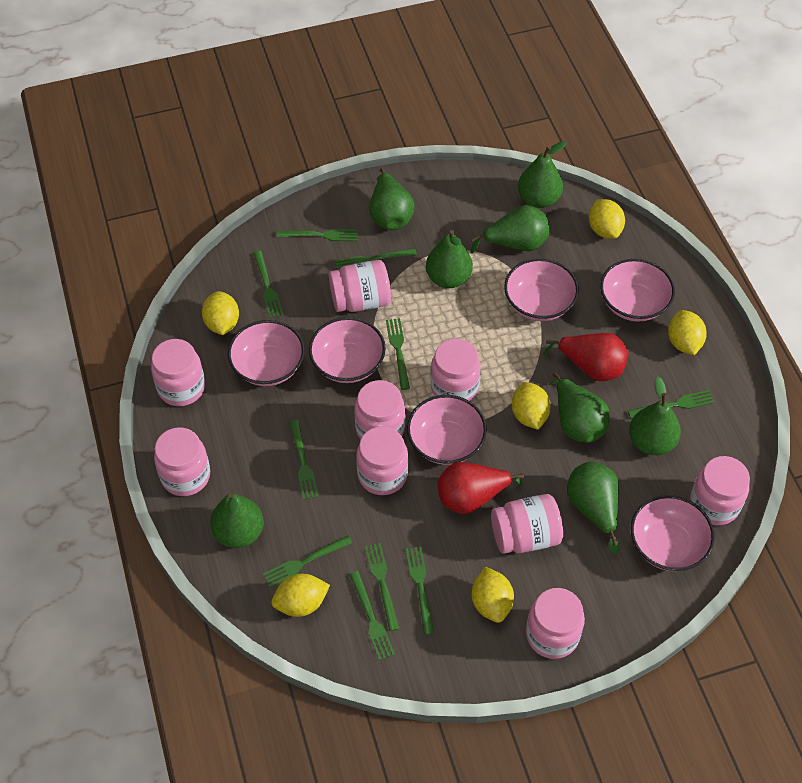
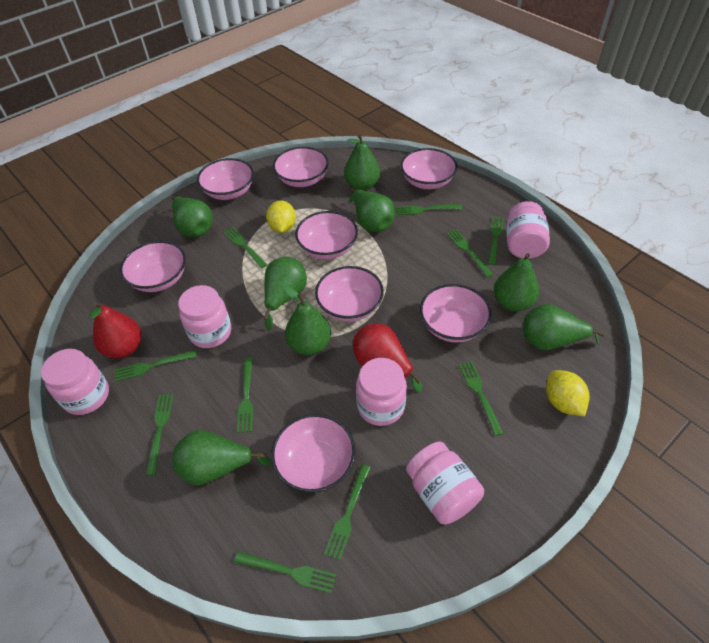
pink bowl: [228,320,305,386] [309,317,386,383] [407,395,487,465] [504,258,579,321] [600,259,675,322] [631,495,715,571] = 6 -> [120,241,186,292] [197,158,254,200] [271,414,355,493] [273,147,329,187] [295,211,358,259] [315,266,384,322] [401,148,457,189] [420,284,492,343] = 8
pink jar: [151,339,205,406] [154,427,210,496] [329,260,391,312] [354,380,405,439] [356,426,408,495] [430,339,481,401] [491,494,563,554] [526,588,585,659] [690,456,750,525] = 9 -> [41,349,109,415] [178,285,231,348] [356,358,407,426] [406,441,484,525] [506,201,550,259] = 5
yellow lemon: [202,291,239,335] [272,574,330,617] [472,567,514,623] [512,382,551,430] [589,199,625,239] [668,310,707,355] = 6 -> [266,200,296,233] [546,370,590,416] = 2

